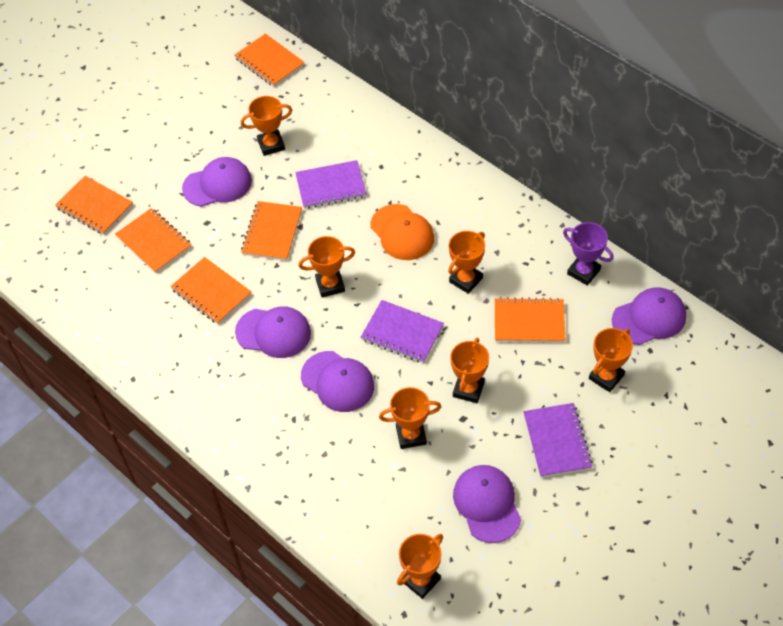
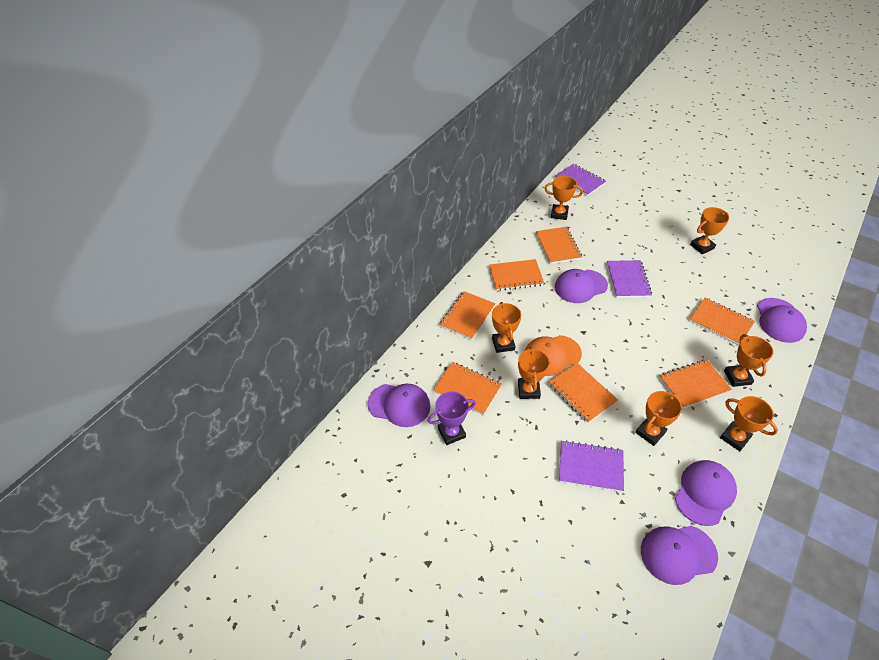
orange notebook: [55,176,133,235] [115,208,192,273] [170,257,251,324] [234,33,305,87] [241,201,302,261] [495,297,565,343] = 6 -> [433,362,502,415] [440,291,495,340] [489,259,544,291] [536,227,582,264] [548,363,618,423] [659,359,732,409] [689,298,755,345] = 7

